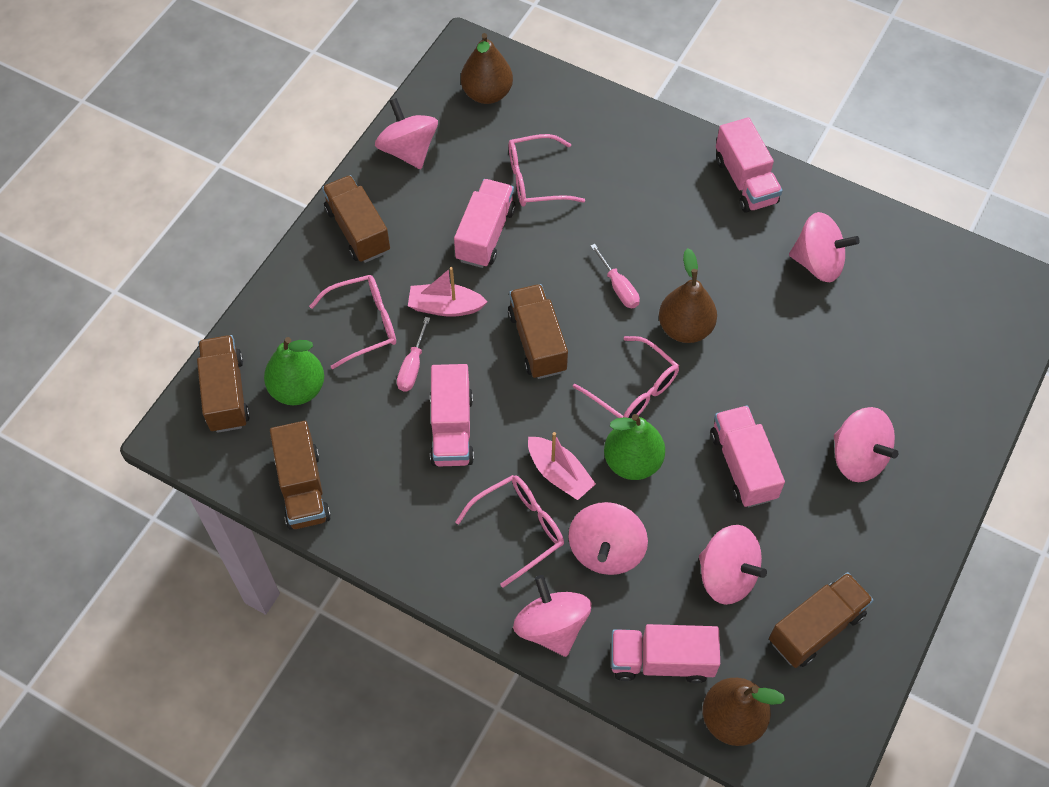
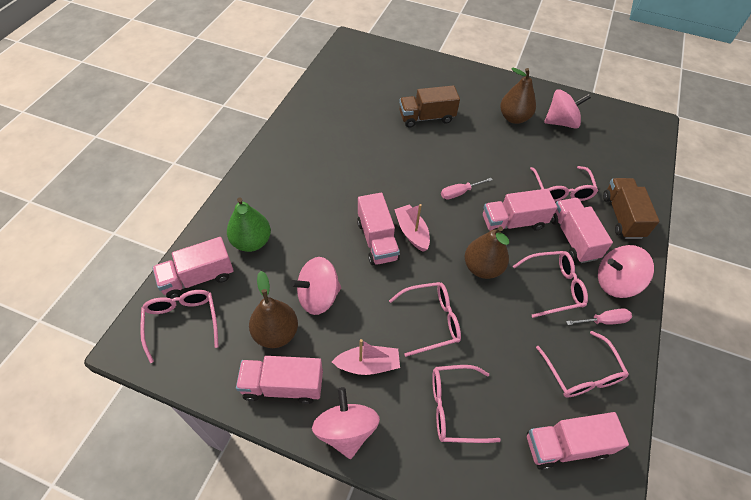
brown truck: [197,335,250,433] [270,421,331,530] [322,175,390,263] [508,284,568,379] [769,572,874,668] = 5 -> [399,85,460,128] [603,178,660,239] = 2
green pear: [264,337,324,405] [604,414,665,480] = 2 -> [227,197,271,252] = 1
pink glasses: [309,275,396,369] [456,475,564,588] [509,134,585,207] [573,336,679,418] = 4 -> [140,290,219,363] [389,282,461,357] [432,365,501,443] [513,251,588,318] [530,166,598,202] [536,331,629,398] = 6
pink spinning top: [375,98,438,169] [513,575,591,657] [568,502,648,575] [699,525,767,605] [789,212,860,282] [834,407,898,482] = 6 -> [290,257,341,315] [312,387,380,459] [544,89,591,129] [598,245,654,298] = 4
pink truck: [430,364,474,466] [454,179,516,268] [611,624,720,683] [710,406,785,507] [716,117,782,212] = 5 -> [152,237,234,299] [236,356,323,404] [357,193,400,265] [483,189,557,233] [527,412,629,470] [551,198,613,263] = 6

